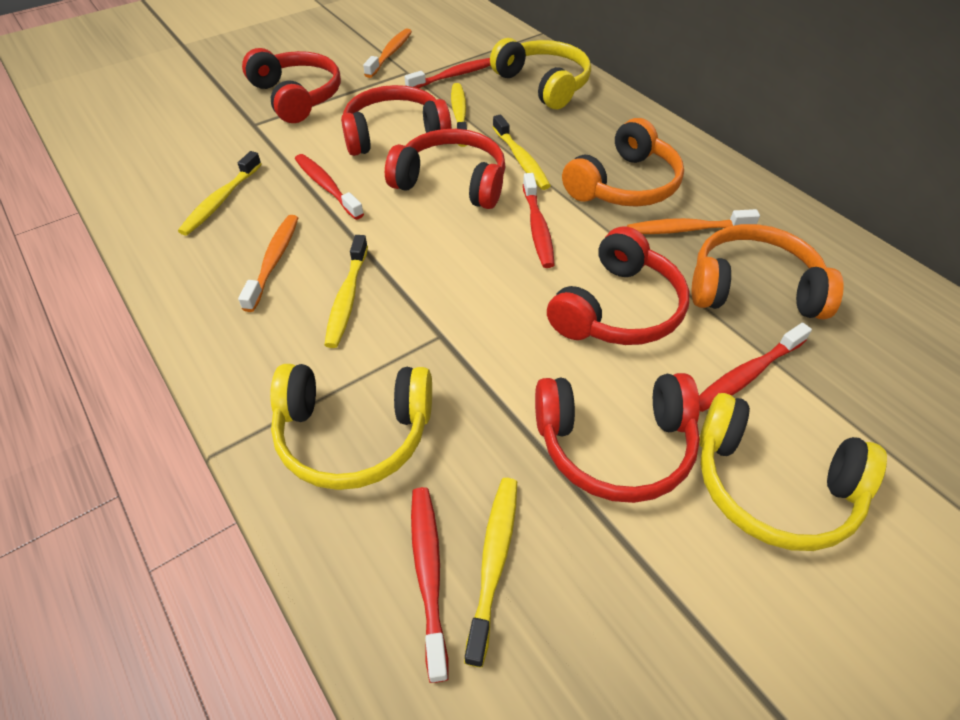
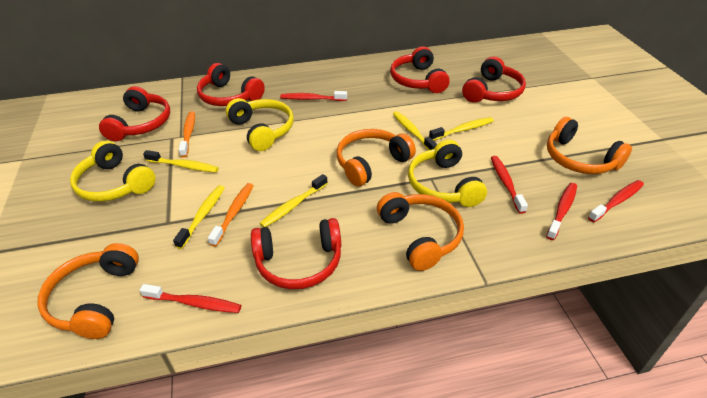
orange headphones: [562,118,684,207] [692,224,844,319] = 2 -> [37,243,139,339] [337,129,416,187] [377,192,464,271] [547,117,632,174] = 4
orange toothbrush: [238,215,298,312] [363,28,412,78] [627,209,760,234] = 3 -> [179,111,195,158] [208,183,254,247] = 2

